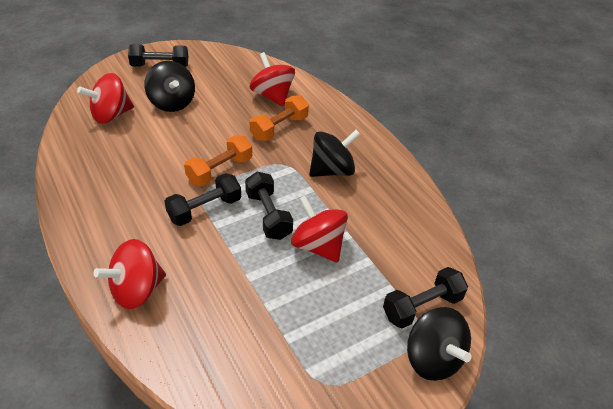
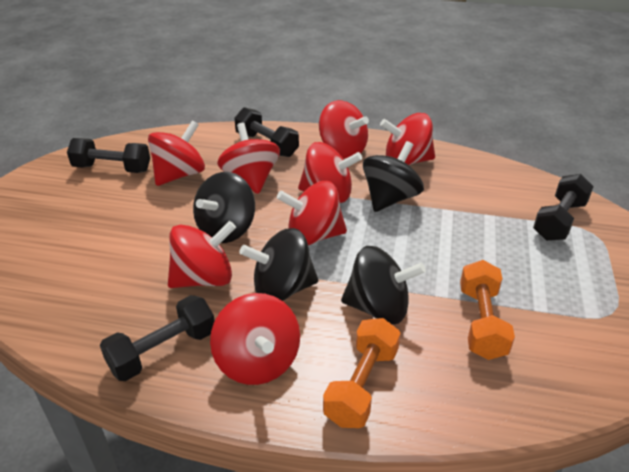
black spinning top: [144,61,195,112] [309,130,361,177] [407,307,471,381] = 3 -> [193,172,255,243] [239,228,318,301] [341,246,426,324] [363,141,424,212] = 4
red spinning top: [77,73,134,124] [94,239,166,309] [250,52,295,107] [291,195,348,263] = 4 -> [148,120,205,186] [168,221,236,288] [210,293,300,385] [217,123,280,194] [277,181,347,245] [298,142,362,203] [319,100,369,159] [380,113,435,165] = 8

